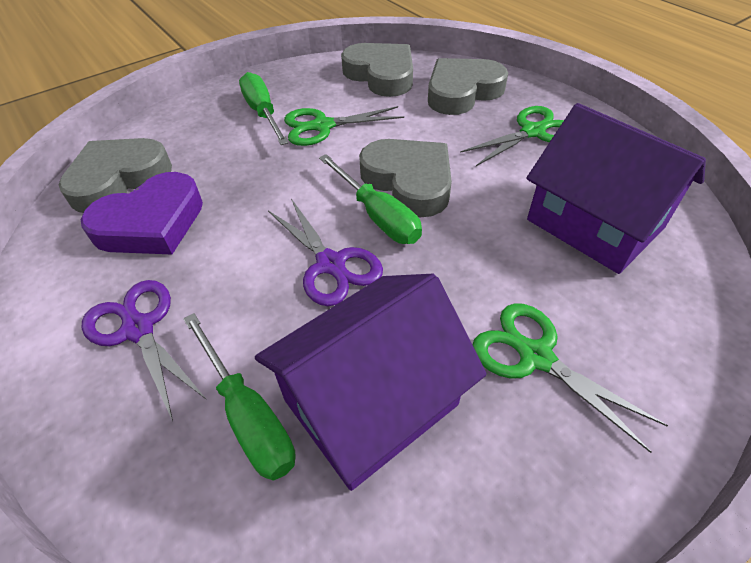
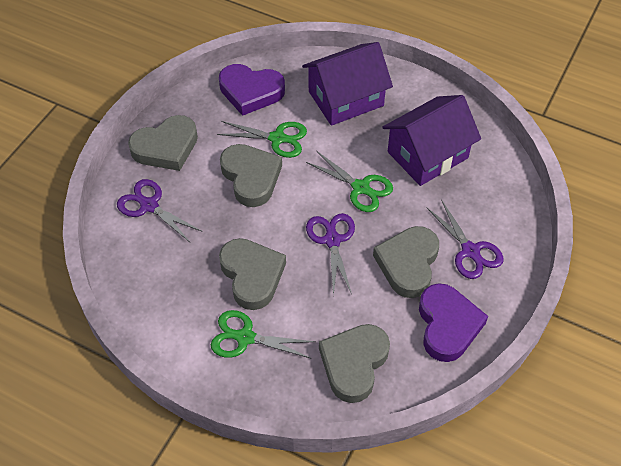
green screwdriver: [183,313,296,481] [239,72,289,145] [319,154,422,244] = 3 -> none = 0
grey heart: [59,138,172,213] [341,43,413,97] [359,139,452,217] [428,58,508,115] = 4 -> [128,115,198,171] [219,238,286,310] [220,144,282,207] [319,324,390,403] [373,226,439,298] = 5
purple heart: [81,172,203,254] = 1 -> [219,64,285,116] [419,283,488,362] = 2
purple scissors: [82,280,207,421] [268,199,383,306] = 2 -> [117,179,203,243] [306,213,355,296] [427,199,504,279] = 3

